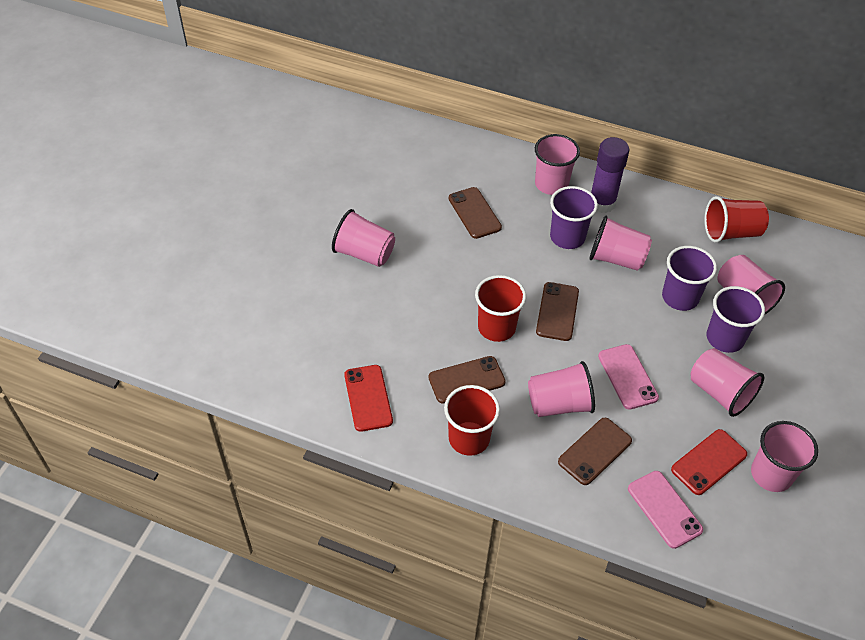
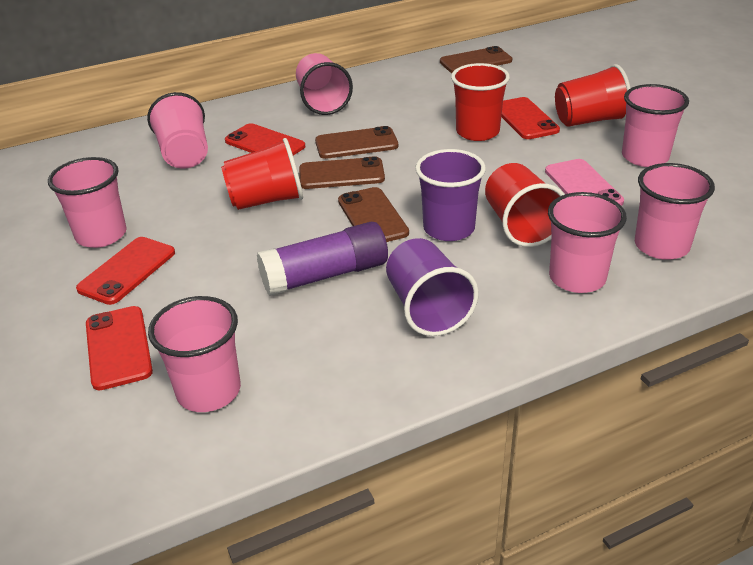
pink phone: [598,344,659,410] [628,471,703,549] = 2 -> [545,159,624,206] = 1
purple cup: [550,186,598,249] [662,246,717,311] [707,286,765,353] = 3 -> [386,238,478,336] [415,149,486,241] = 2
red cup: [444,385,500,456] [475,275,526,342] [704,196,769,243] = 3 -> [221,138,303,210] [451,63,510,141] [485,163,565,247] [555,64,630,127] = 4
red phone: [344,365,393,432] [671,429,747,495] = 2 -> [76,237,175,305] [86,306,153,390] [225,123,305,156] [501,97,560,139] = 4

